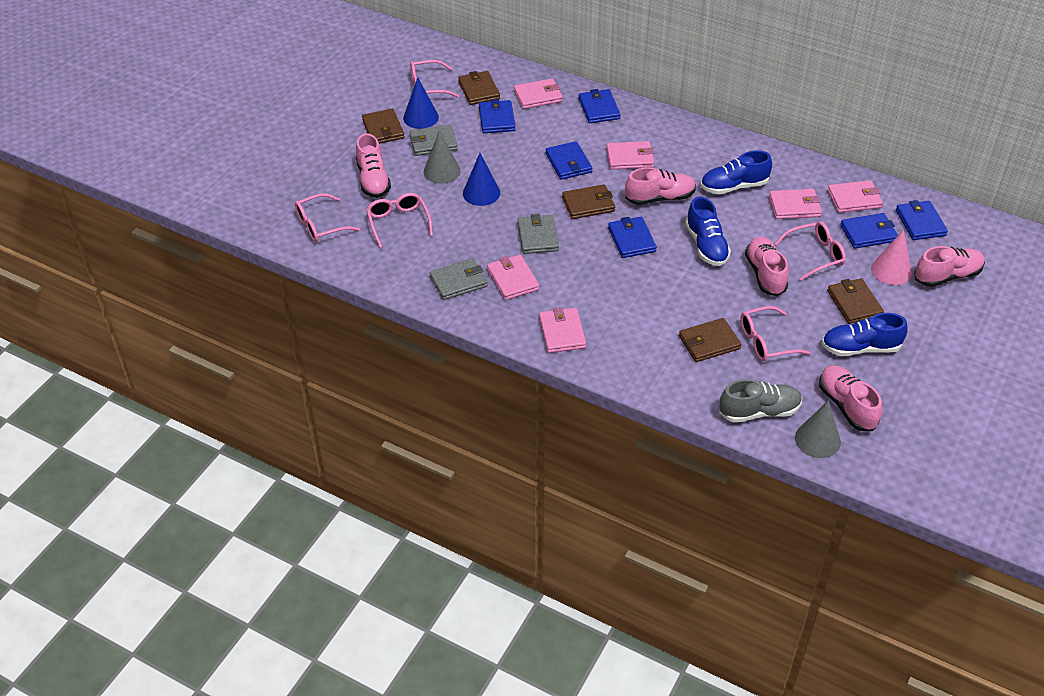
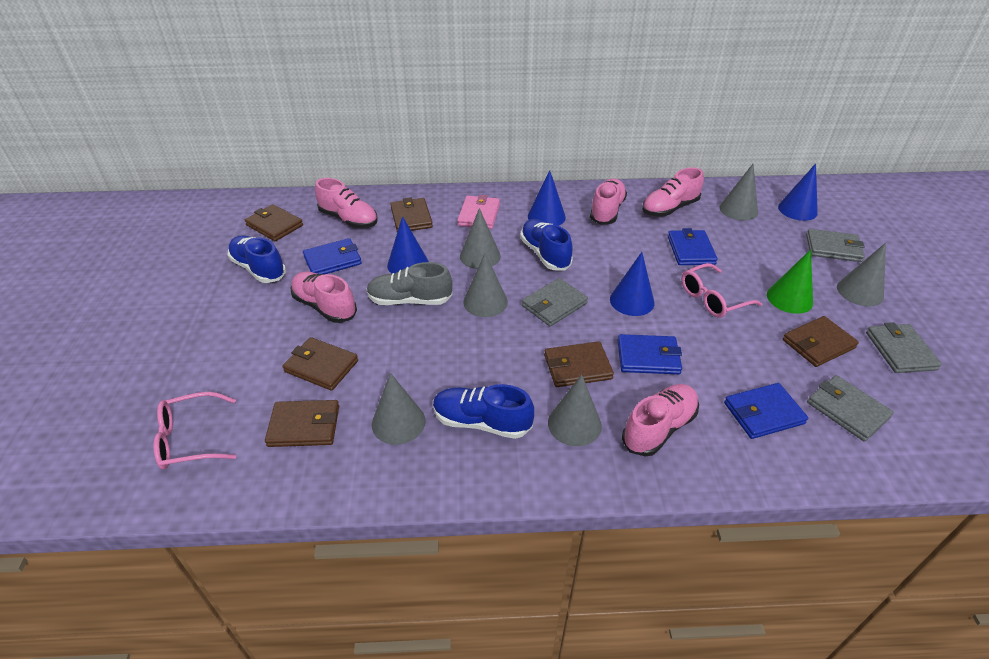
blue cone: [403,77,439,129] [463,153,500,206] = 2 -> [387,216,429,274] [528,170,566,226] [610,252,655,316] [778,163,818,221] = 4
blue wallet: [479,99,516,133] [545,141,592,180] [579,89,621,123] [608,217,657,258] [840,213,898,249] [896,200,948,240] = 6 -> [303,238,362,275] [618,334,682,374] [668,228,718,265] [724,383,808,439] = 4
brown wallet: [362,108,405,144] [458,71,500,105] [562,184,615,219] [679,318,741,362] [827,278,884,324] = 5 -> [245,204,303,241] [265,400,339,447] [282,337,358,391] [390,197,433,232] [544,341,614,387] [782,316,859,367] = 6
green cone: none = 0 -> [767,249,813,314] = 1
grey cone: [424,131,461,184] [795,400,841,458] = 2 -> [372,373,426,445] [460,208,501,269] [463,253,508,317] [548,374,602,446] [719,164,758,221] [837,243,886,306] = 6
grey wallet: [409,125,458,156] [430,258,488,300] [518,214,559,254] = 3 -> [522,278,588,326] [806,229,865,262] [807,375,894,442] [866,322,942,373] = 4
pink cone: [871,230,912,285] = 1 -> none = 0
pink glasses: [295,193,360,242] [366,193,433,248] [410,60,459,98] [740,306,811,362] [775,221,846,281] = 5 -> [153,392,236,470] [682,263,762,318] = 2
pink wallet: [487,255,539,300] [514,78,563,109] [539,307,586,353] [606,141,654,170] [769,189,822,219] [827,180,883,213] = 6 -> [457,195,500,229] = 1

